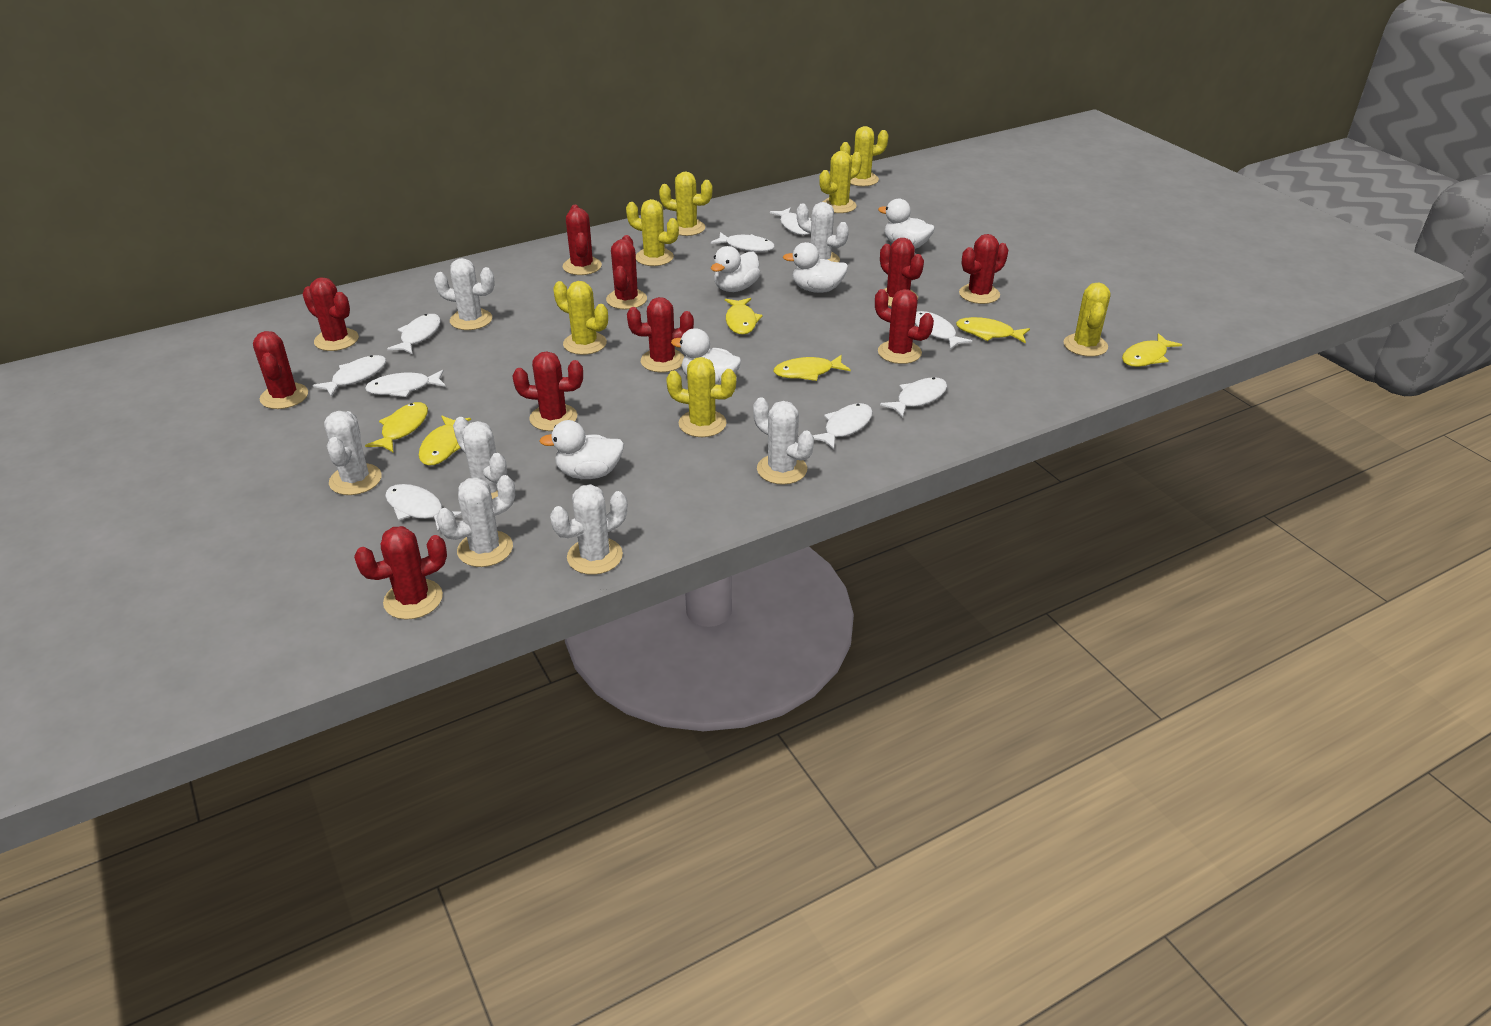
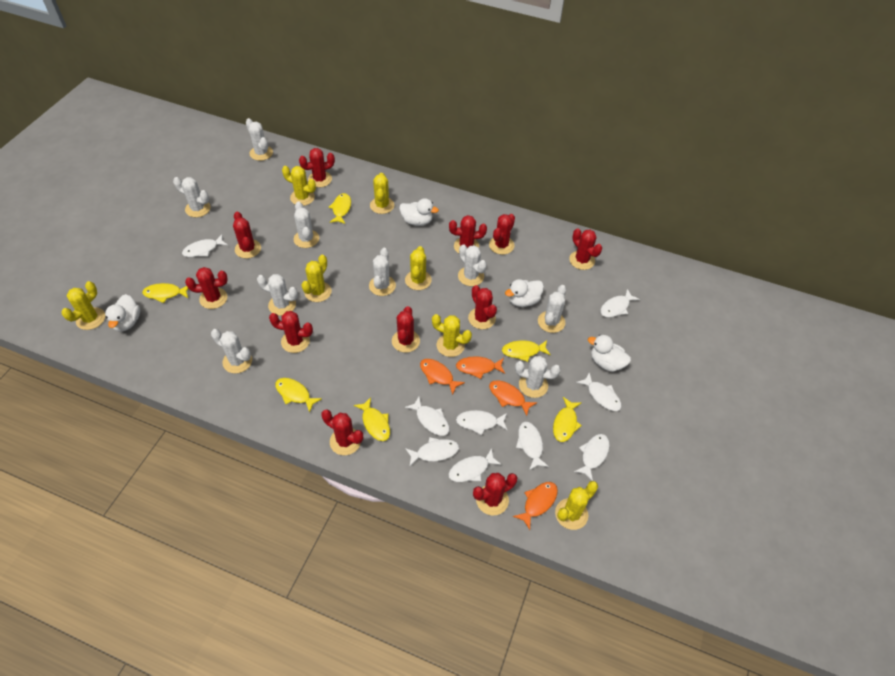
orange fish: none = 0 -> [420,359,465,395] [456,356,505,379] [489,380,537,416] [513,482,558,530] = 4
red cactus: [253,331,308,409] [303,277,359,351] [354,526,447,620] [513,351,583,431] [563,205,602,275] [606,235,647,309] [627,297,694,373] [875,289,934,364] [880,238,924,307] [959,234,1008,304] = 10 -> [185,267,228,309] [233,212,261,258] [269,311,313,353] [299,148,335,187] [321,409,363,455] [392,306,420,353] [449,215,487,253] [468,285,497,329] [473,473,517,516] [489,214,515,255] [569,228,602,270] = 11
white cactus: [324,411,382,495] [434,258,495,330] [436,475,515,567] [453,417,507,499] [550,484,627,575] [753,397,814,485] [797,202,849,262] = 7 -> [173,177,211,217] [211,329,252,374] [246,118,273,161] [257,274,298,316] [294,201,319,248] [369,248,396,296] [458,244,487,286] [515,356,561,398] [538,285,566,333] = 9
white duck: [539,420,624,479] [671,328,741,385] [711,246,760,292] [783,242,848,293] [878,199,935,249] = 5 -> [105,294,140,332] [399,198,439,226] [505,279,544,307] [588,335,631,372] = 4

